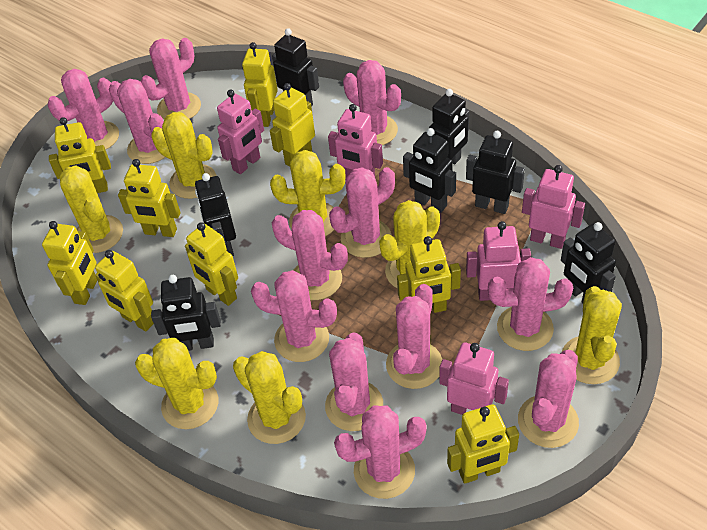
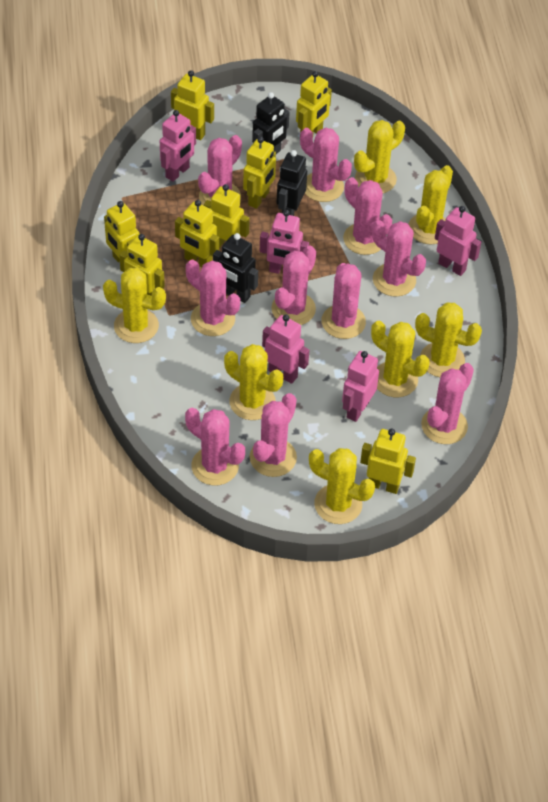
black robot: [151,275,221,351] [195,173,236,256] [272,28,319,107] [403,128,456,213] [429,89,470,164] [466,131,525,214] [561,222,616,303] = 7 -> [213,233,258,303] [252,92,290,154] [277,150,307,216] = 3
pink cactus: [48,69,119,150] [109,79,165,164] [141,38,201,120] [251,270,337,362] [271,210,348,300] [325,333,383,431] [329,167,395,258] [334,405,427,499] [343,60,401,145] [386,284,443,389] [488,257,573,351] [518,350,579,448] = 12 -> [185,408,245,485] [186,260,240,336] [198,135,242,206] [250,393,297,477] [271,245,316,325] [300,128,352,202] [322,263,366,339] [343,177,392,255] [372,220,426,297] [421,363,474,444] = 10
yellow robot: [42,221,97,305] [49,117,111,193] [95,250,154,331] [118,159,180,237] [185,222,238,306] [242,42,278,127] [270,83,315,167] [397,236,461,313] [447,404,519,484] = 9 -> [104,201,140,262] [119,234,165,296] [171,70,214,140] [175,200,219,267] [204,184,250,248] [243,137,276,209] [296,71,332,134] [360,428,416,494] = 8

